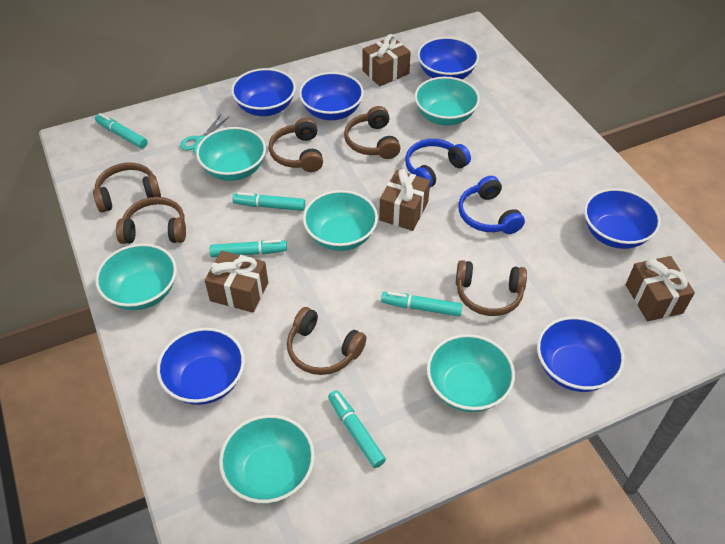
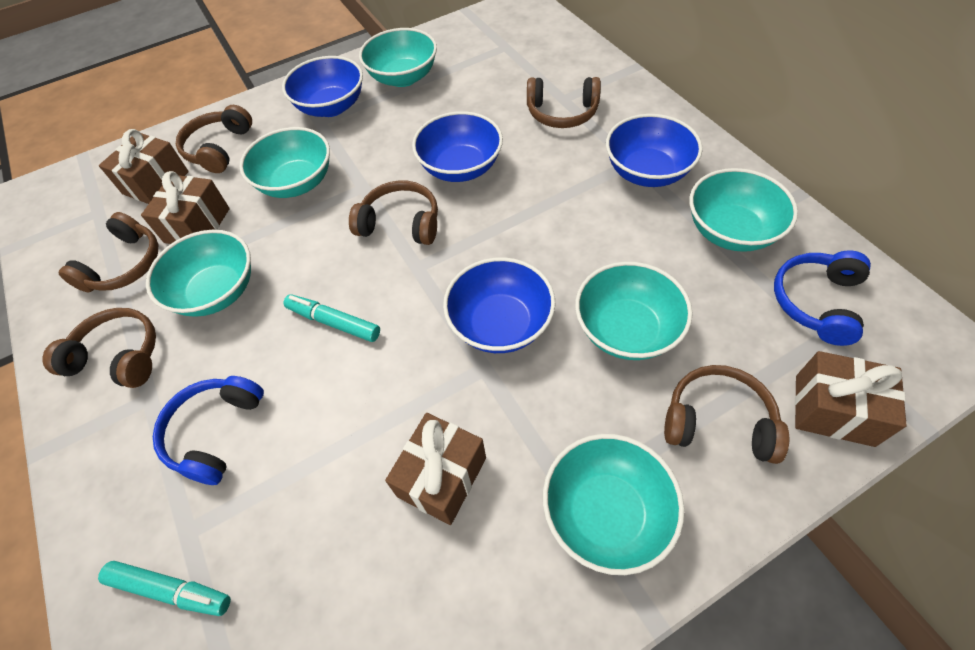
blue bowl: [157,328,245,405] [231,68,296,116] [299,72,364,120] [417,37,479,79] [537,316,625,392] [584,188,661,249] = 6 -> [282,56,363,117] [412,111,503,182] [443,257,555,353] [606,114,703,187] = 4
turquoise marker: [95,113,148,148] [210,240,287,257] [232,192,305,211] [328,390,386,468] [381,292,462,316] = 5 -> [98,561,231,616] [284,294,380,342] = 2
turquoise scissors: [180,114,230,154] = 1 -> none = 0

